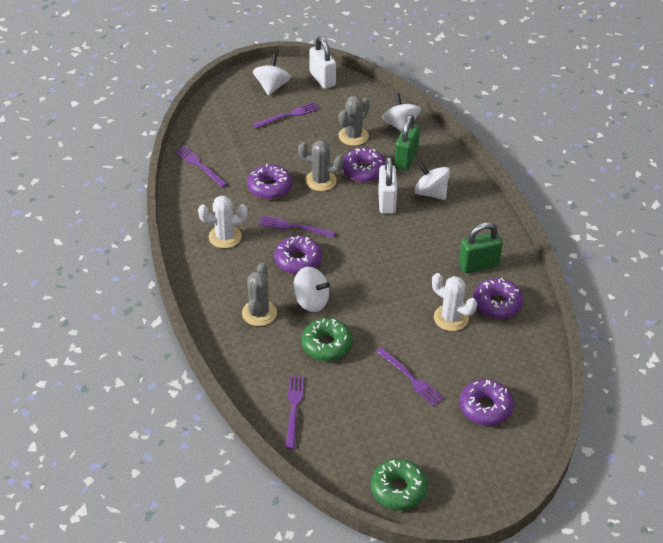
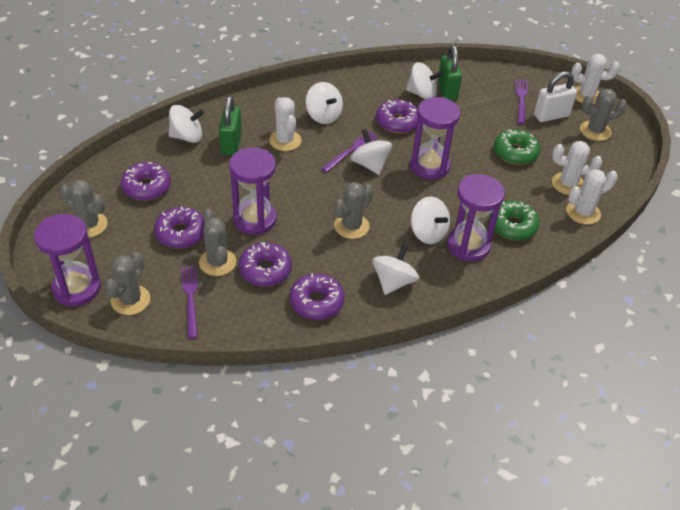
grey cactus: [242,263,277,326] [298,140,344,191] [339,96,370,146] = 3 -> [60,180,108,238] [105,252,150,315] [199,209,236,276] [334,182,373,239] [580,89,627,141] = 5
purple fork: [175,146,227,188] [253,102,319,129] [258,215,335,238] [286,376,304,449] [376,347,444,406] = 5 -> [182,266,198,339] [321,131,379,172] [515,79,528,124] = 3
purple hourglass: none = 0 -> [34,214,101,307] [229,147,277,235] [410,97,460,180] [447,174,505,262] = 4
white cactus: [198,195,248,248] [432,273,477,331] = 2 -> [269,97,302,151] [552,141,602,195] [566,169,617,225] [571,54,620,104] = 4
white padlock: [309,36,336,89] [378,157,397,214] = 2 -> [534,72,577,122] = 1
white spinning top: [253,55,291,96] [293,267,330,312] [382,93,421,132] [414,161,450,200] = 4 -> [169,105,204,143] [306,82,343,124] [350,129,392,175] [372,244,419,295] [406,62,443,99] [411,196,450,244] = 6

